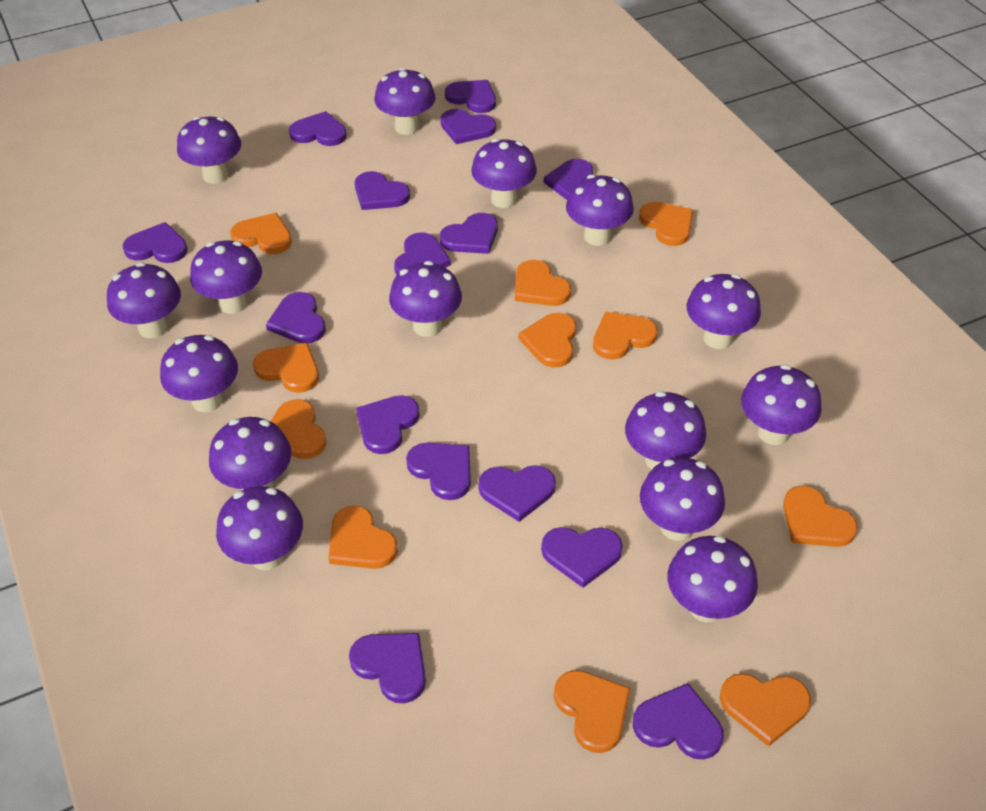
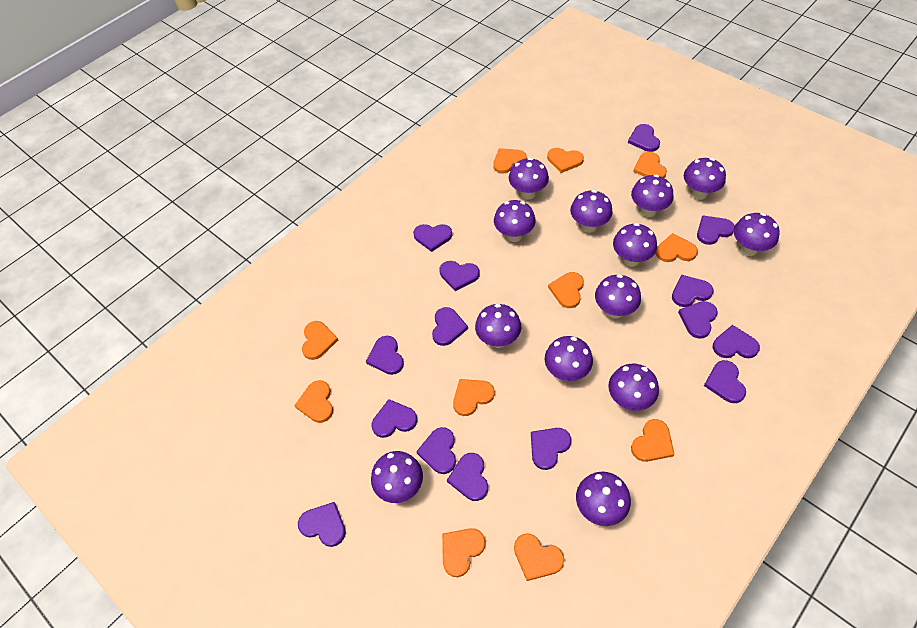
purple mushroom: [107,262,181,338] [160,335,238,412] [177,116,241,184] [190,241,262,314] [209,417,291,490] [216,486,303,570] [374,68,435,135] [389,261,462,337] [471,138,537,208] [566,174,634,246] [625,391,706,470] [640,458,725,541] [668,536,758,623] [687,274,761,349] [741,364,822,445] = 15 -> [371,451,423,503] [475,304,521,348] [494,200,536,242] [509,158,549,200] [545,336,593,381] [570,190,613,233] [576,472,631,526] [595,274,641,319] [608,364,659,411] [613,223,657,267] [631,174,673,217] [684,158,726,200] [734,213,779,256] = 13

